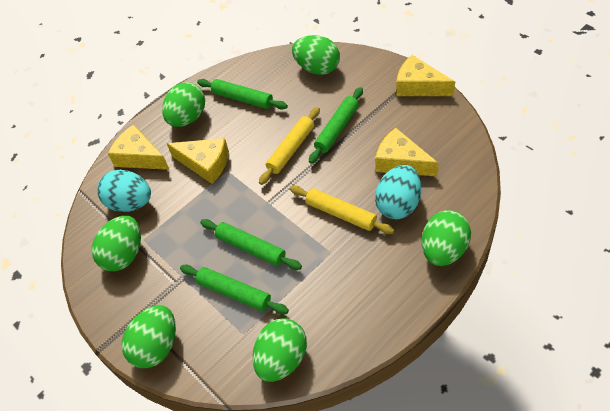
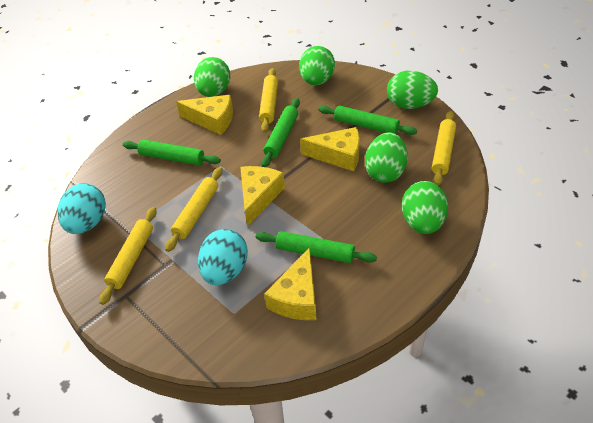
green egg: [92,216,141,271] [122,305,176,368] [162,82,205,127] [252,318,307,382] [292,35,340,75] [422,210,471,266] = 6 -> [194,57,230,97] [299,46,335,85] [365,132,408,183] [387,71,438,109] [402,181,448,234] = 5
yellow rolling pin: [259,107,320,185] [290,186,395,234] = 2 -> [99,207,157,305] [165,167,223,252] [259,68,278,133] [432,111,456,186] = 4

